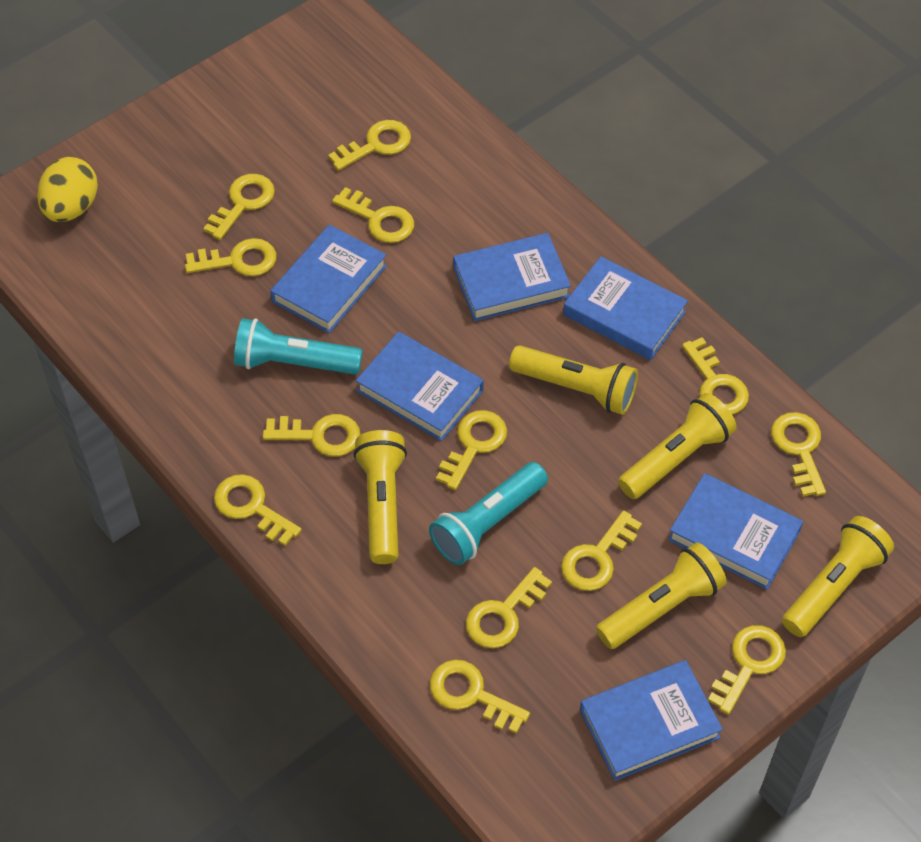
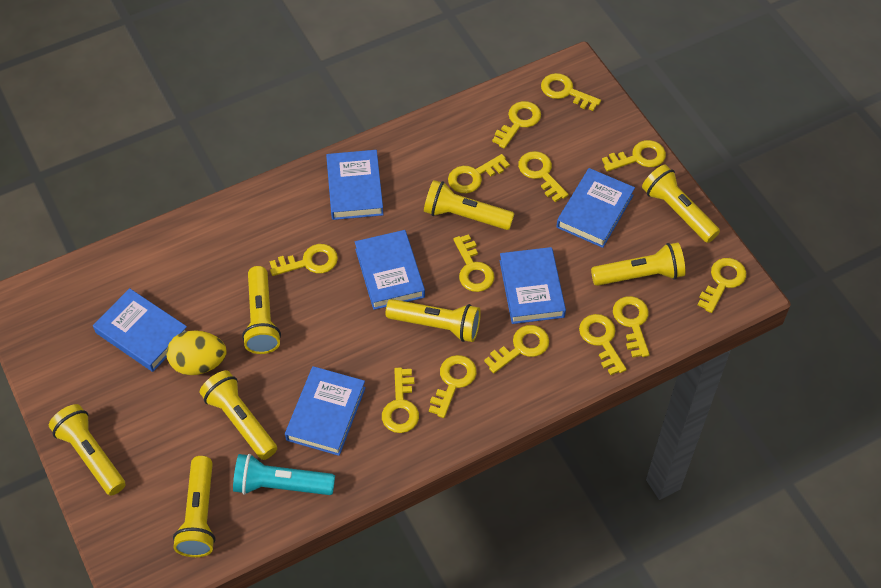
turquoise flashlight: [234,318,363,374] [429,462,548,565] = 2 -> [233,454,335,495] = 1
yellow flashlight: [353,430,407,564] [509,345,638,415] [596,542,727,649] [618,393,737,499] [782,516,894,637] = 5 -> [49,404,126,496] [173,456,215,557] [200,370,277,460] [242,266,281,354] [386,299,481,342] [424,180,514,230] [591,243,685,286] [642,165,720,243] = 8

